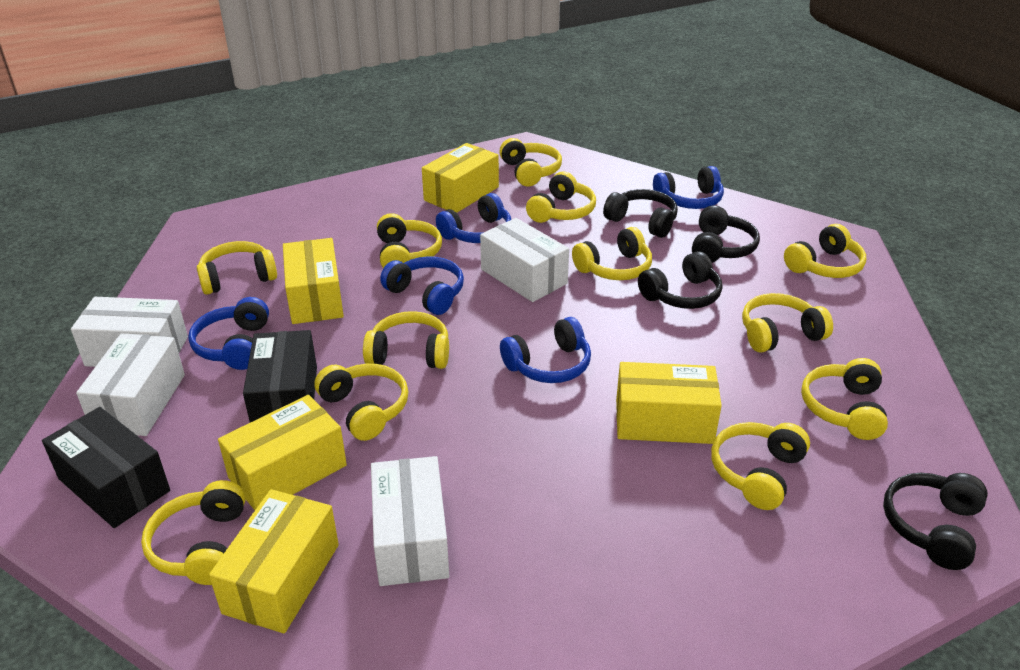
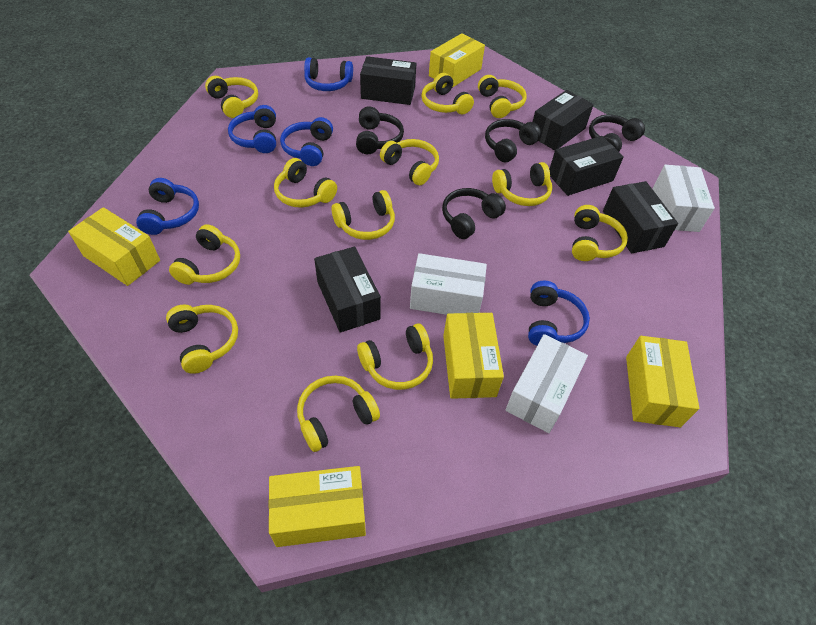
black box: [42,407,170,528] [243,330,317,423] = 2 -> [314,246,381,332] [360,56,416,105] [533,90,594,150] [549,136,624,196] [603,181,678,254] = 5
white box: [71,297,188,367] [76,333,185,436] [371,456,449,586] [480,218,569,302] = 4 -> [410,253,487,315] [506,334,588,433] [652,165,715,232] = 3

